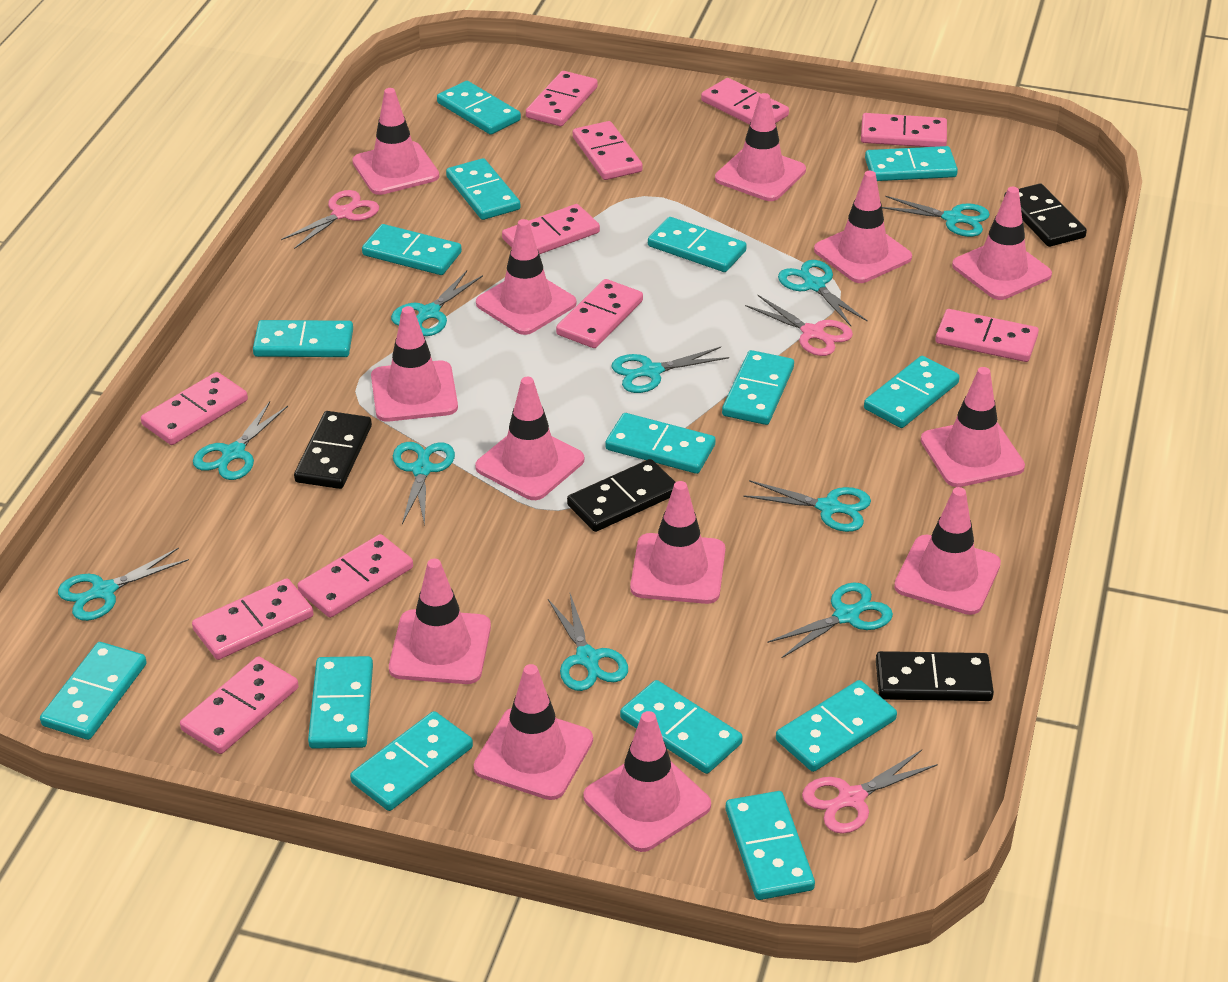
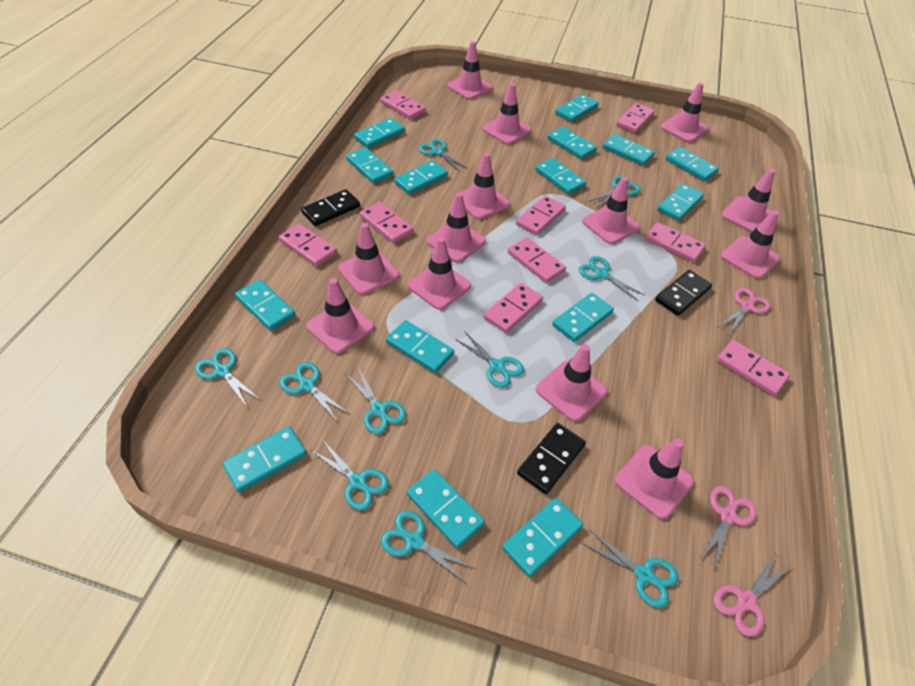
black domino: [294,411,372,489] [567,459,676,532] [876,651,994,701] [1004,184,1087,247] = 4 -> [301,189,360,226] [517,423,586,494] [655,270,712,316] = 3
pink domino: [141,372,248,445] [180,656,299,754] [192,578,314,660] [297,534,413,618] [502,204,600,254] [526,71,598,126] [556,279,643,348] [573,121,643,180] [701,78,789,125] [861,113,947,147] [935,309,1039,362] = 11 -> [279,223,337,267] [360,202,414,243] [380,90,426,120] [484,283,543,333] [508,237,566,283] [516,195,566,235] [616,103,655,133] [645,222,706,262] [717,340,790,396] = 9

